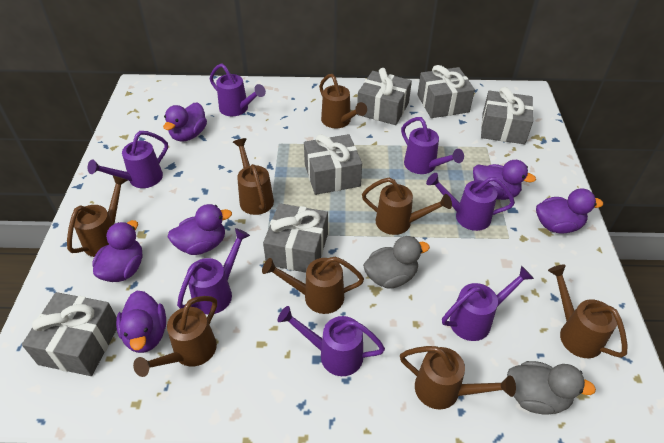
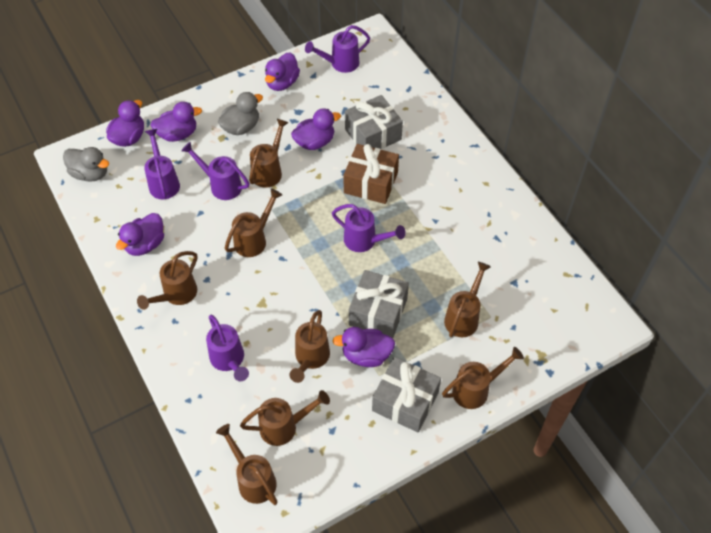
brown gift: none = 0 -> [343,144,399,204] = 1
grey gift: [22,292,117,376] [263,203,328,273] [304,134,362,195] [357,68,412,125] [417,65,475,118] [481,87,534,144] = 6 -> [345,95,403,149] [349,270,409,338] [372,357,441,432] = 3
purple watering can: [88,131,168,188] [177,228,250,314] [210,63,266,116] [278,306,385,376] [401,117,464,174] [426,173,515,231] [442,266,534,341] = 7 -> [144,129,180,199] [181,142,249,200] [206,315,249,381] [305,25,370,73] [332,204,406,252] = 5

